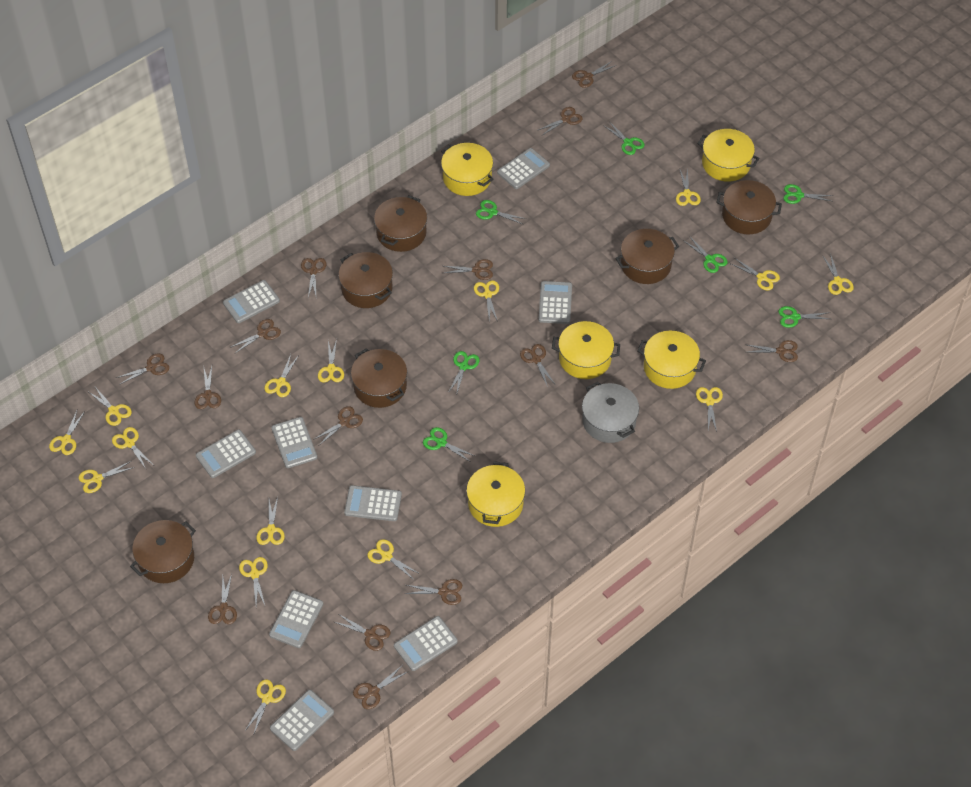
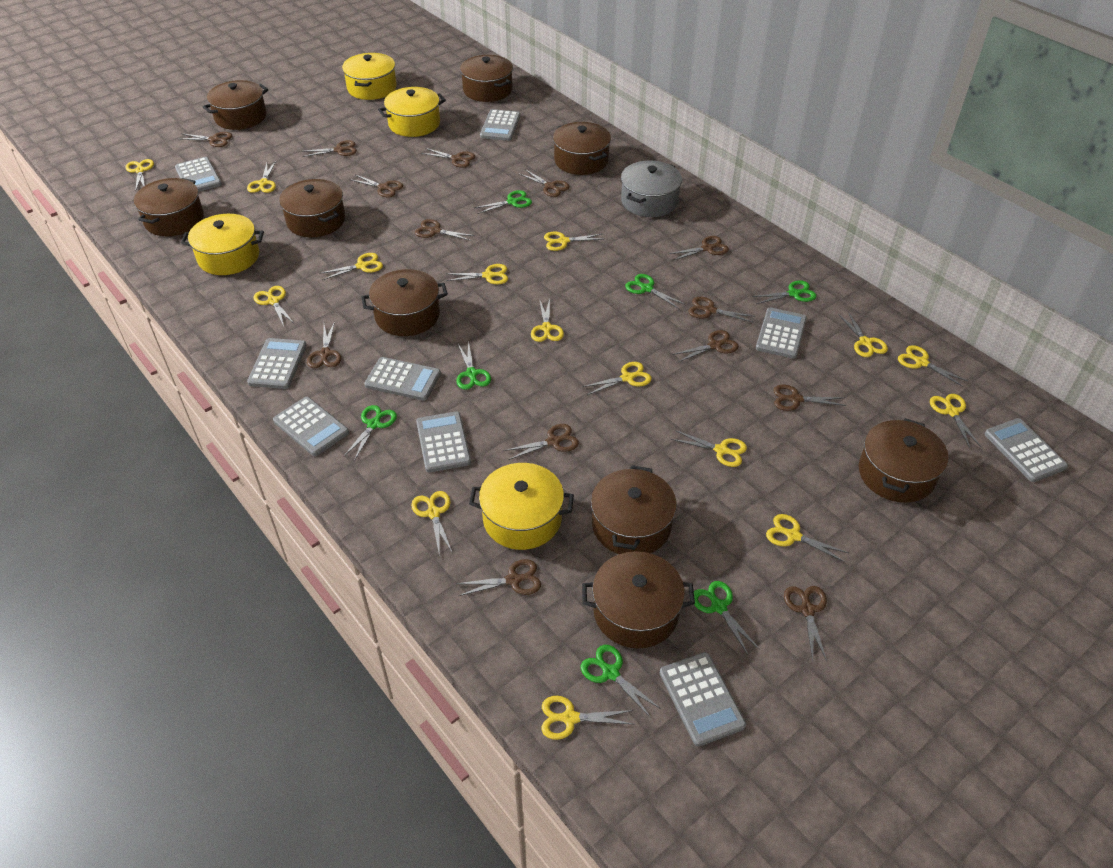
brown pot: [130,520,196,583] [339,252,393,308] [351,348,407,408] [374,195,427,252] [615,229,679,284] [716,180,782,234] = 6 -> [134,178,204,236] [203,80,268,130] [279,179,345,237] [361,269,448,336] [460,55,513,102] [553,122,611,175] [582,551,695,649] [591,465,677,554] [859,418,949,503] = 9
yellow pot: [441,143,493,196] [466,461,525,527] [552,321,620,379] [637,331,706,389] [697,129,760,182] = 5 -> [181,214,264,275] [342,53,397,100] [378,87,446,137] [469,463,574,550] = 4

